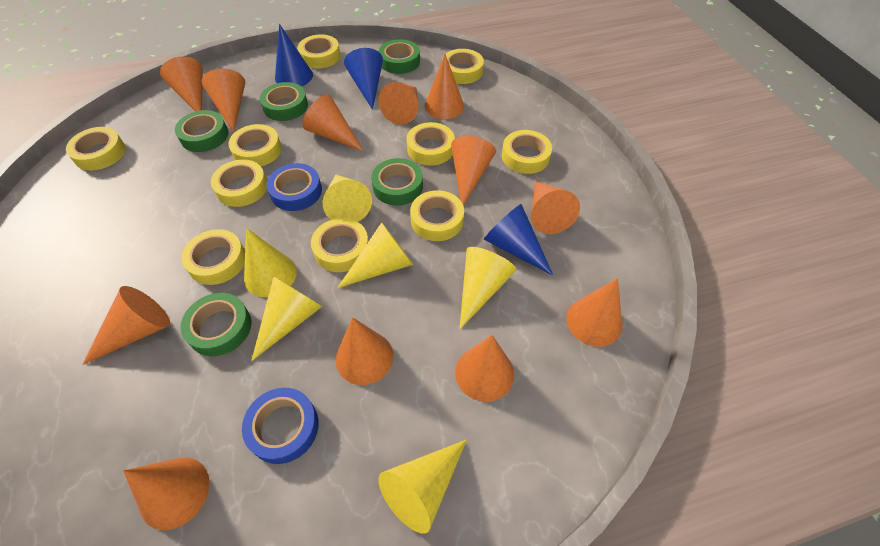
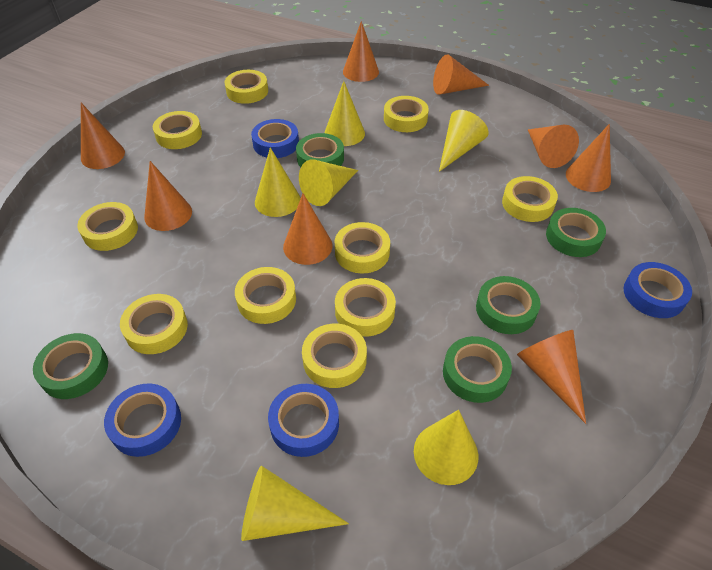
blue cone: [275,24,313,86] [344,48,383,110] [484,204,553,275] = 3 -> none = 0
blue tape: [242,388,319,464] [267,163,322,211] = 2 -> [104,383,181,457] [251,119,299,158] [268,384,339,457] [624,262,692,318] = 4
orange cone: [82,286,170,365] [123,457,210,530] [160,57,203,112] [201,69,245,133] [302,95,364,152] [336,317,393,385] [378,82,418,125] [425,54,464,119] [451,136,496,206] [455,335,514,402] [531,181,580,234] [566,278,622,347] = 12 -> [81,103,125,169] [144,161,192,231] [283,194,332,265] [343,21,379,82] [433,54,489,95] [517,330,586,424] [528,125,579,168] [566,124,611,192] = 8

